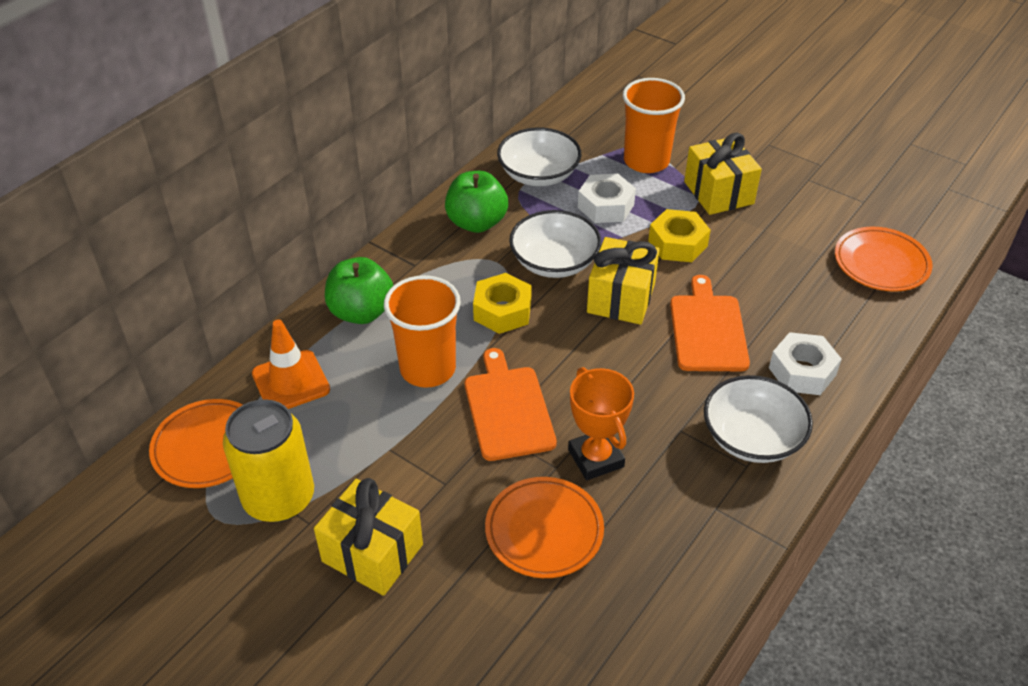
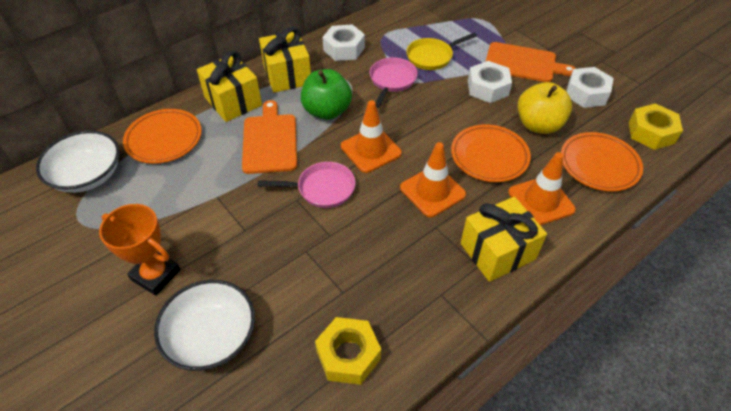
green apple: [325,257,393,324] [445,171,508,233] = 2 -> [301,69,352,120] = 1
orange cup: [384,275,461,388] [623,78,685,173] = 2 -> none = 0
orange traffic cone: [252,320,330,409] = 1 -> [341,100,402,173] [400,142,466,217] [508,152,576,225] = 3
pink pan: none = 0 -> [258,162,355,208] [370,57,418,108] = 2
white bowl: [497,128,581,186] [509,210,601,278] [704,375,813,463] = 3 -> [36,130,120,193] [154,280,255,371] = 2
white nut: [578,174,636,223] [769,332,842,395] = 2 -> [322,24,365,61] [468,61,512,103] [566,67,614,108] = 3
yellow apple: none = 0 -> [518,82,572,134] = 1
yellow can: [223,399,314,522] = 1 -> none = 0
yellow pan: none = 0 -> [406,33,477,70] = 1

